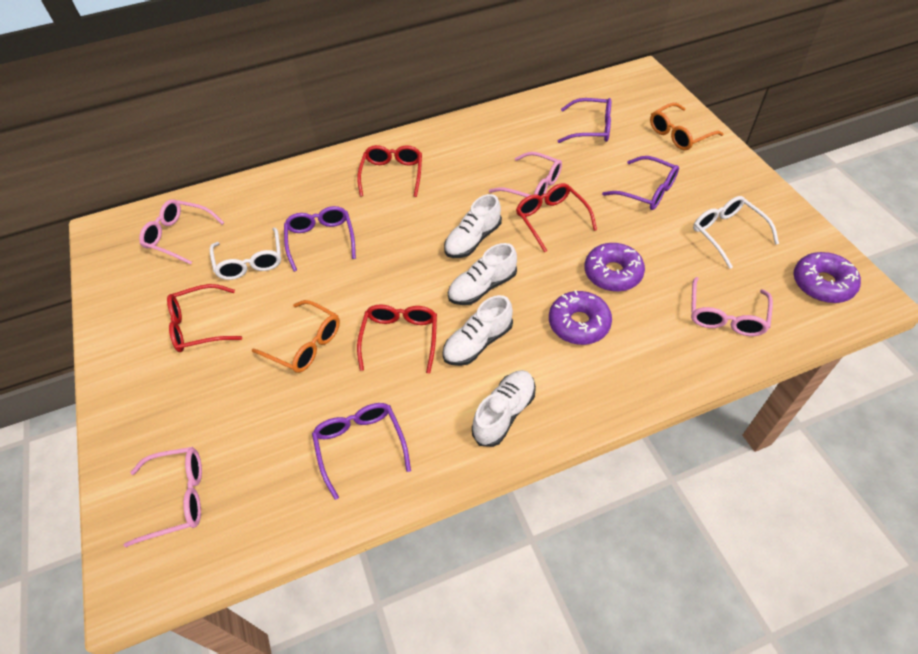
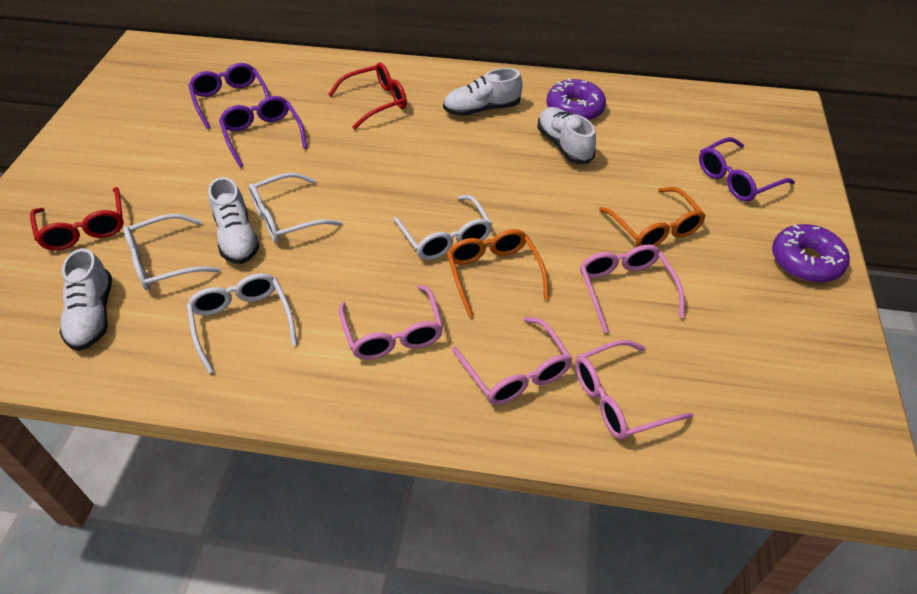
purple donut: [549,290,612,345] [585,243,645,292] [793,252,861,303] = 3 -> [547,78,606,121] [772,224,850,283] = 2
purple glasses: [284,206,356,272] [312,403,411,500] [558,98,611,143] [602,156,679,210] = 4 -> [188,63,270,129] [219,96,307,167] [699,137,795,201] = 3
red glasses: [167,284,242,352] [357,145,422,197] [357,305,437,374] [516,183,597,253] = 4 -> [30,187,124,250] [328,62,407,130] = 2
white glasses: [210,228,281,280] [693,196,779,269] = 2 -> [123,214,221,290] [187,273,297,373] [249,173,343,242] [393,195,492,260] = 4

